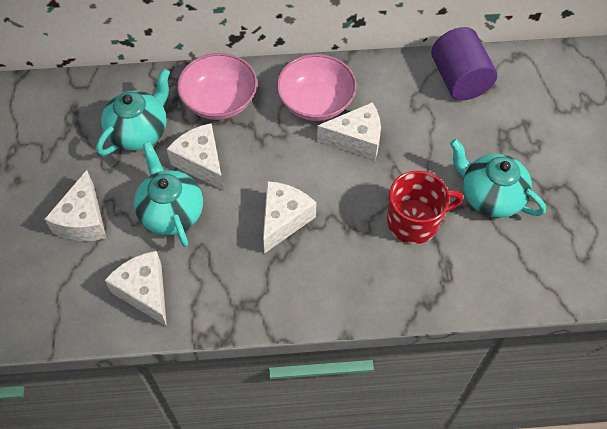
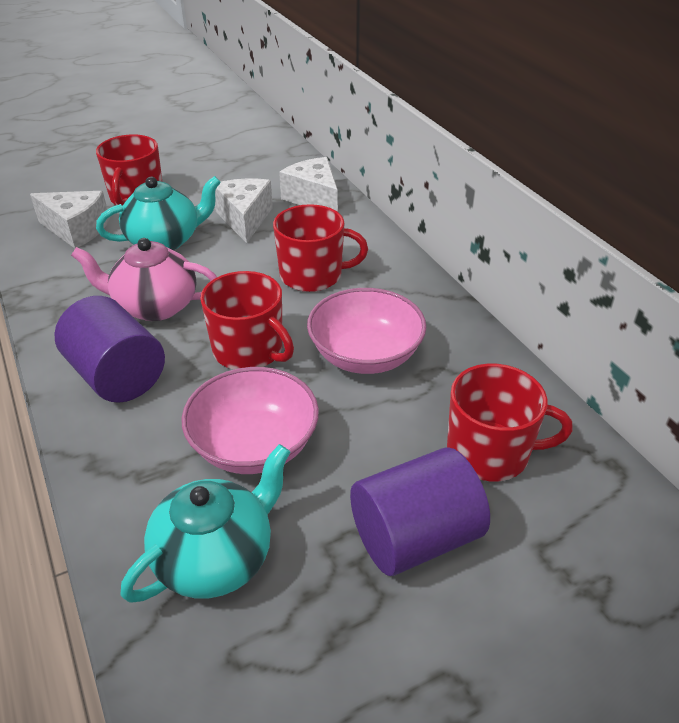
pink teapot: none = 0 -> [71,238,217,321] = 1
purple cylinder: [431,27,497,100] = 1 -> [54,296,165,403] [350,447,490,576] = 2
red mug: [387,171,463,244] = 1 -> [96,134,162,206] [200,271,294,369] [273,204,368,292] [447,364,573,481] = 4
turquoise teapot: [96,68,170,155] [134,142,203,247] [450,139,546,218] = 3 -> [96,176,221,250] [120,444,290,603] = 2
white cheese: [45,170,106,241] [105,251,167,327] [167,123,224,191] [263,181,316,254] [317,102,381,161] = 5 -> [30,191,110,248] [215,178,273,243] [279,157,338,212] = 3

